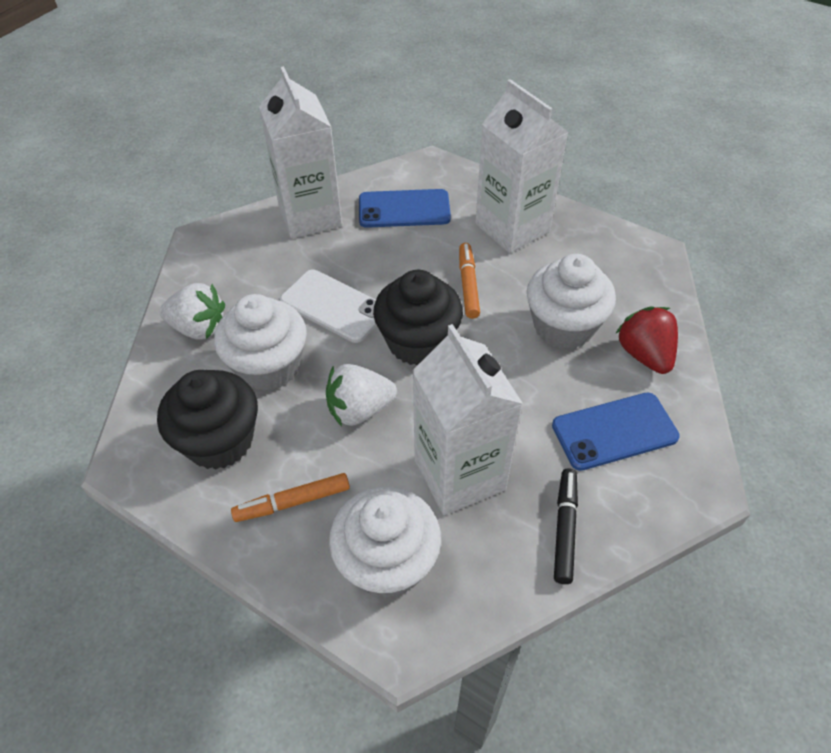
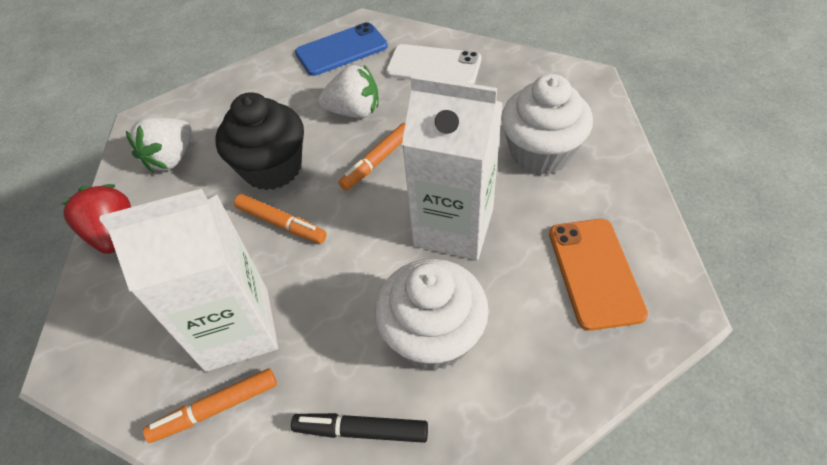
black cupcake: [157,370,258,470] [373,270,463,365] = 2 -> [215,92,304,190] = 1
blue phone: [359,189,451,228] [552,393,680,471] = 2 -> [295,22,388,76] = 1
orange marker: [231,473,350,522] [459,243,480,319] = 2 -> [143,368,277,443] [234,194,327,243] [338,123,406,191] = 3
orange phone: none = 0 -> [549,219,648,331] = 1
white carton: [259,66,342,238] [412,324,523,515] [475,79,568,253] = 3 -> [100,189,278,372] [402,75,503,260] = 2
white cupcake: [214,294,307,391] [329,486,441,598] [527,254,616,349] = 3 -> [375,259,489,371] [501,74,593,175] = 2

